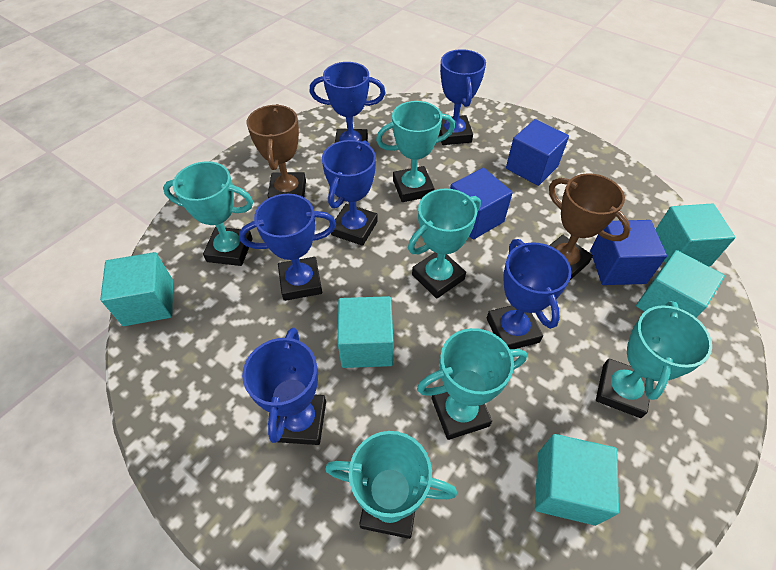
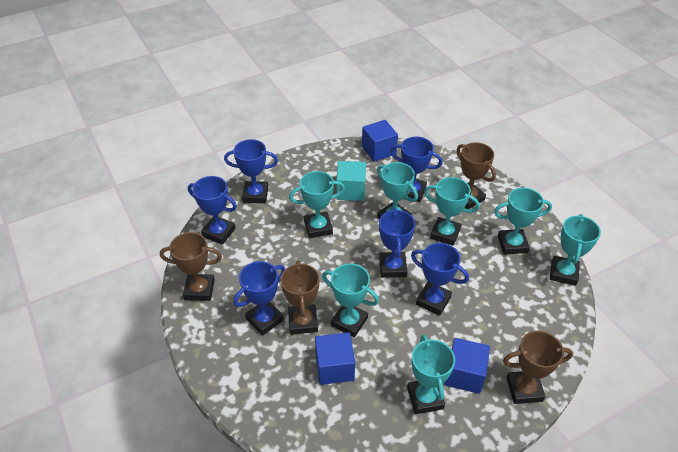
brown trophy: [246,104,306,198] [549,173,631,280] = 2 -> [160,232,222,301] [280,261,320,335] [457,142,496,209] [503,331,573,404] = 4
turquoise cube: [100,252,173,326] [338,296,394,368] [535,434,619,526] [636,250,725,318] [655,203,735,266] = 5 -> [336,161,366,201] = 1
turquoise trophy: [163,161,253,266] [325,431,457,539] [376,101,455,202] [408,188,481,299] [417,328,527,440] [596,301,712,418] = 6 -> [289,171,345,238] [322,264,379,338] [377,162,418,220] [407,335,455,414] [424,177,480,246] [494,187,552,255] [550,214,601,286] = 7

